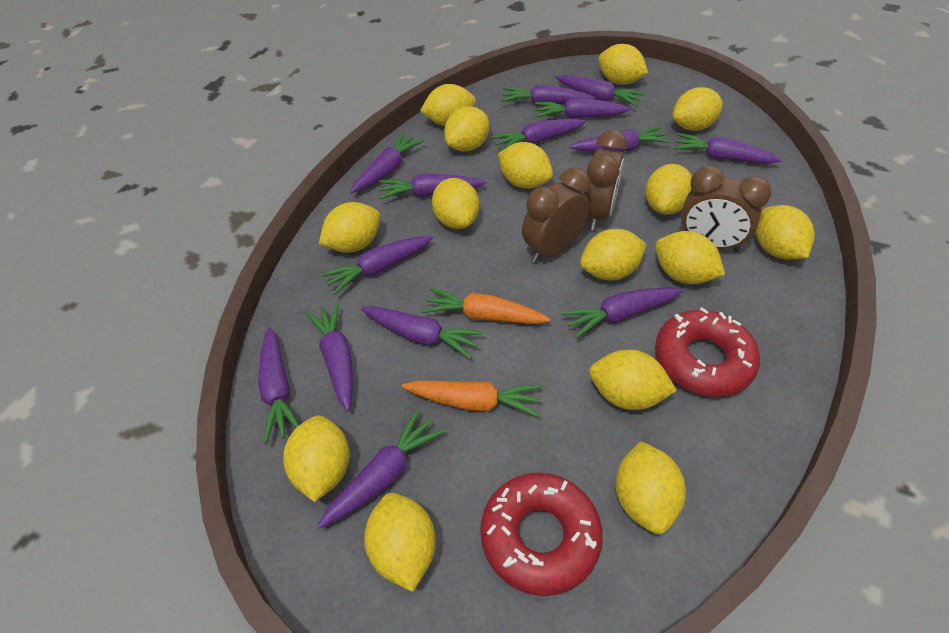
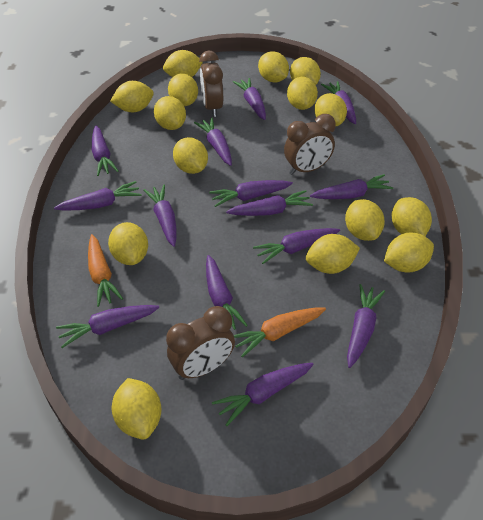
red donut: [480,472,603,596] [655,307,760,397] = 2 -> none = 0

